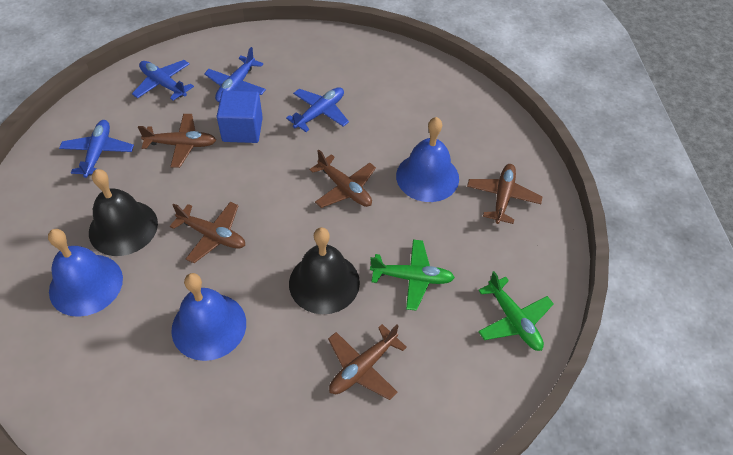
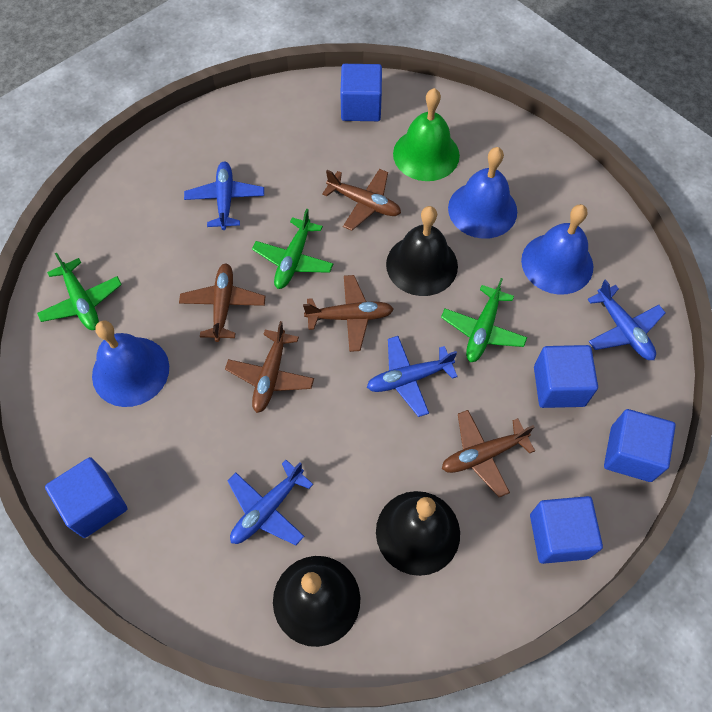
black bell: [89,169,158,256] [289,227,360,314] = 2 -> [273,556,360,647] [376,491,460,576] [386,206,458,296] = 3
blue cube: [217,90,263,143] = 1 -> [45,457,128,538] [340,64,382,121] [530,496,603,564] [534,345,598,408] [604,409,676,482] = 5
green bell: none = 0 -> [393,88,460,181] = 1
green plane: [370,240,455,311] [478,271,554,351] = 2 -> [37,253,122,330] [252,209,333,289] [441,278,527,362] = 3

